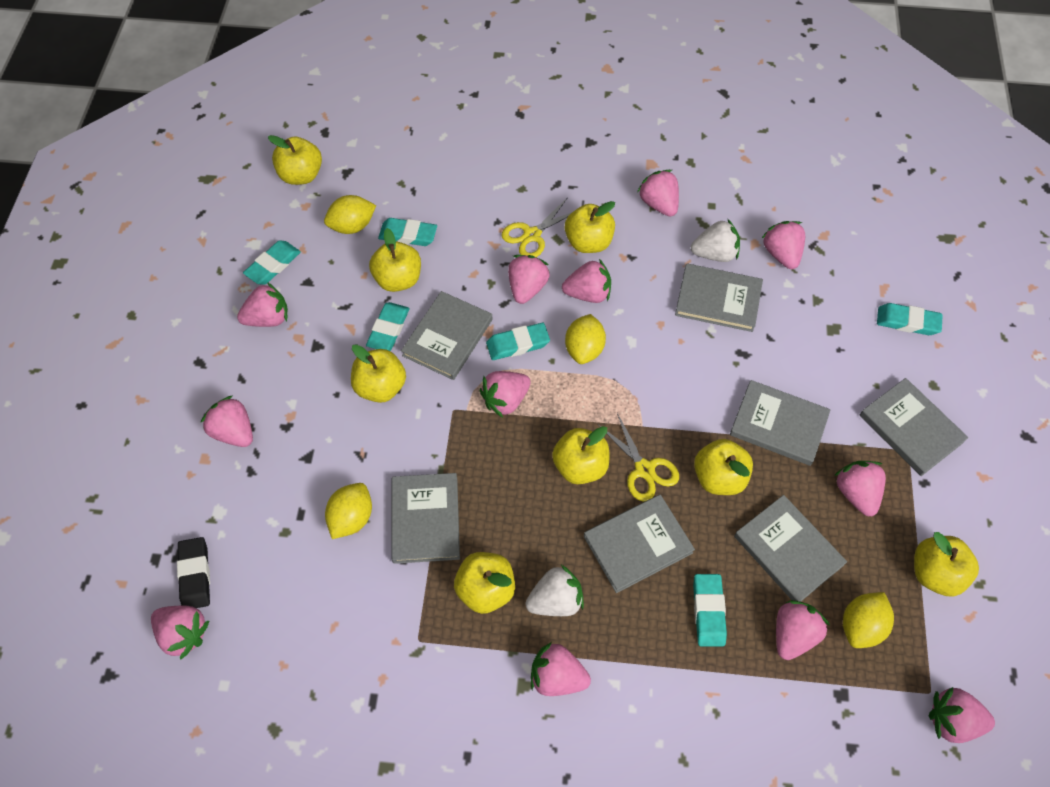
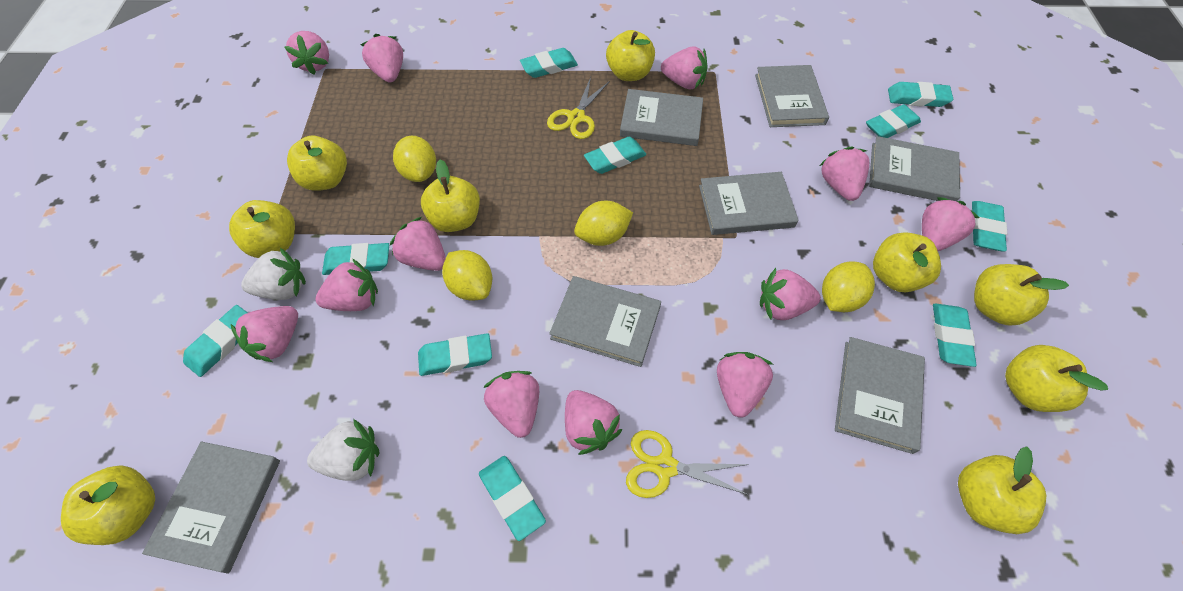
black eraser: [177,537,210,608] = 1 -> none = 0
turquoise eraser: [243,240,301,285] [366,302,410,351] [378,218,437,246] [486,323,550,360] [693,574,727,646] [877,303,943,335] = 6 -> [183,305,248,377] [322,243,389,275] [418,333,492,376] [479,456,546,541] [520,48,578,78] [584,137,646,174] [866,104,921,138] [888,82,953,107] [933,304,977,367] [972,201,1007,252] = 10
yellow apple: [268,135,322,185] [351,344,406,403] [369,228,421,292] [454,552,515,614] [552,426,609,484] [565,201,615,253] [694,439,753,495] [914,532,979,596] = 8 -> [61,465,155,545] [229,200,295,258] [287,136,347,191] [421,159,480,232] [606,30,655,81] [873,232,941,292] [958,446,1046,534] [974,264,1069,326] [1005,345,1108,412] = 9

